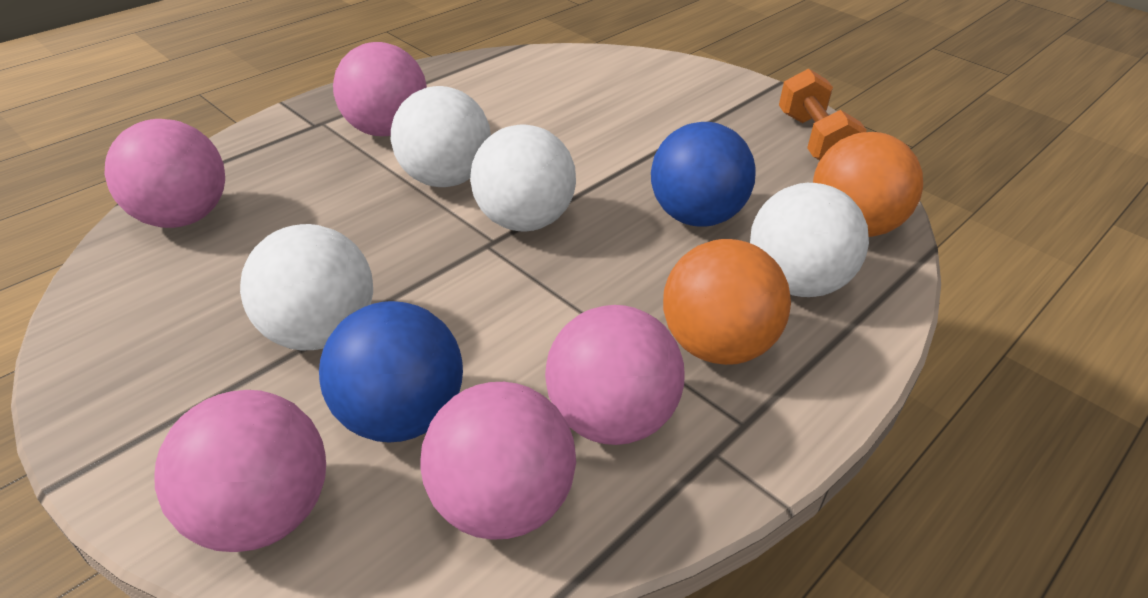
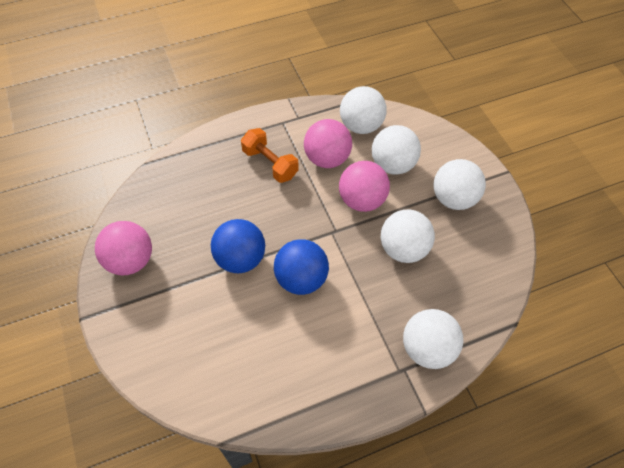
orange ball: [663,239,791,365] [813,132,923,237] = 2 -> none = 0
pink ball: [105,119,225,228] [154,390,326,552] [333,42,427,136] [421,382,576,540] [545,305,685,445] = 5 -> [95,221,152,276] [304,119,352,168] [339,161,390,212] = 3
white ball: [240,224,373,350] [391,86,491,187] [470,124,576,231] [750,183,869,297] = 4 -> [340,86,387,134] [372,125,421,175] [381,209,435,263] [403,309,463,369] [433,159,486,210] = 5

